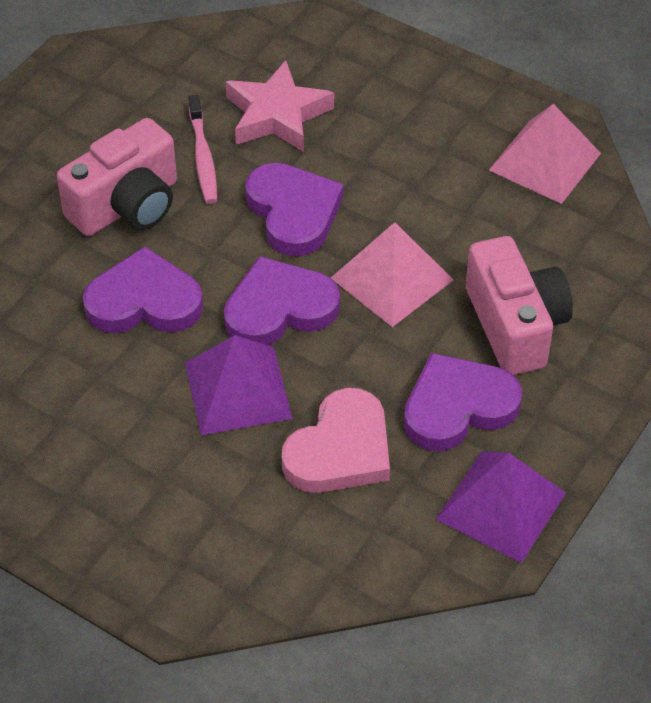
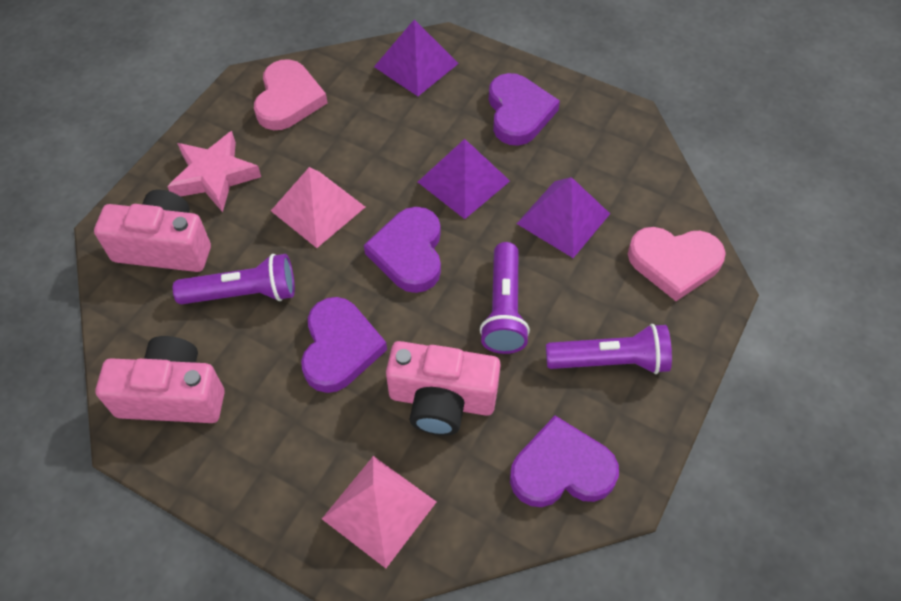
pink camera: [57,118,177,236] [466,236,573,375] = 2 -> [94,190,211,272] [96,336,225,423] [386,341,501,436] = 3
pink heart: [282,388,390,493] = 1 -> [254,59,327,130] [628,227,726,301] = 2
pink toothbrush: [188,95,217,204] = 1 -> none = 0
purple flashlight: none = 0 -> [173,254,295,304] [480,242,530,354] [546,324,672,374] = 3
purple pyramid: [185,335,293,435] [436,451,566,563] = 2 -> [374,19,459,96] [418,139,510,219] [517,177,610,258] = 3

